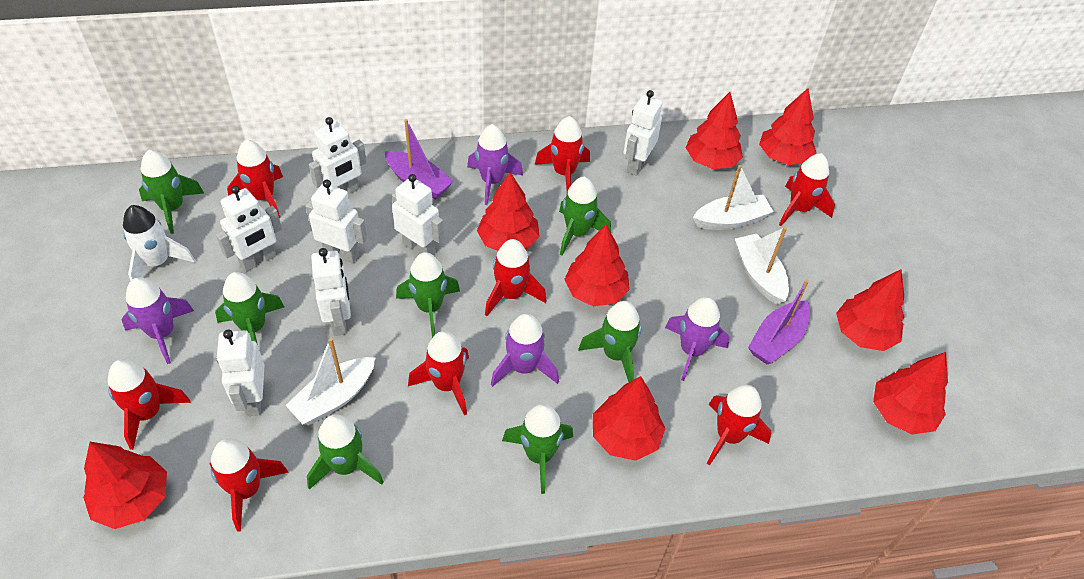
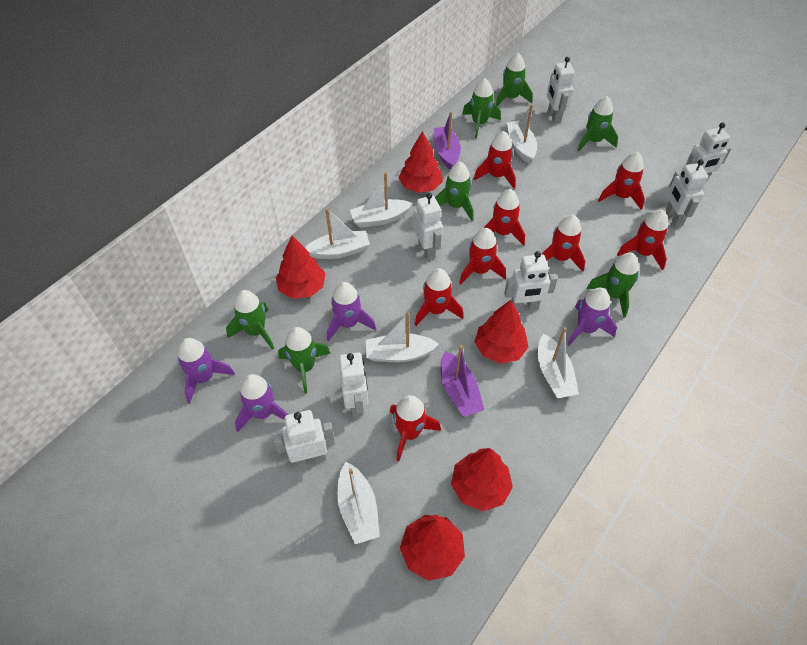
red tree: [83,442,167,529] [477,172,540,251] [564,224,629,306] [593,376,665,461] [686,92,743,169] [759,88,816,165] [836,270,905,351] [873,352,948,435] = 8 -> [276,236,326,299] [399,131,443,193] [400,515,465,581] [451,448,513,511] [475,300,528,364] = 5
white boat: [285,338,376,425] [693,165,774,230] [735,227,789,305] = 3 -> [305,208,370,259] [337,462,380,544] [350,172,412,228] [366,313,439,362] [507,105,537,163] [538,327,579,398] = 6
white rocket: [123,205,195,281] = 1 -> none = 0

